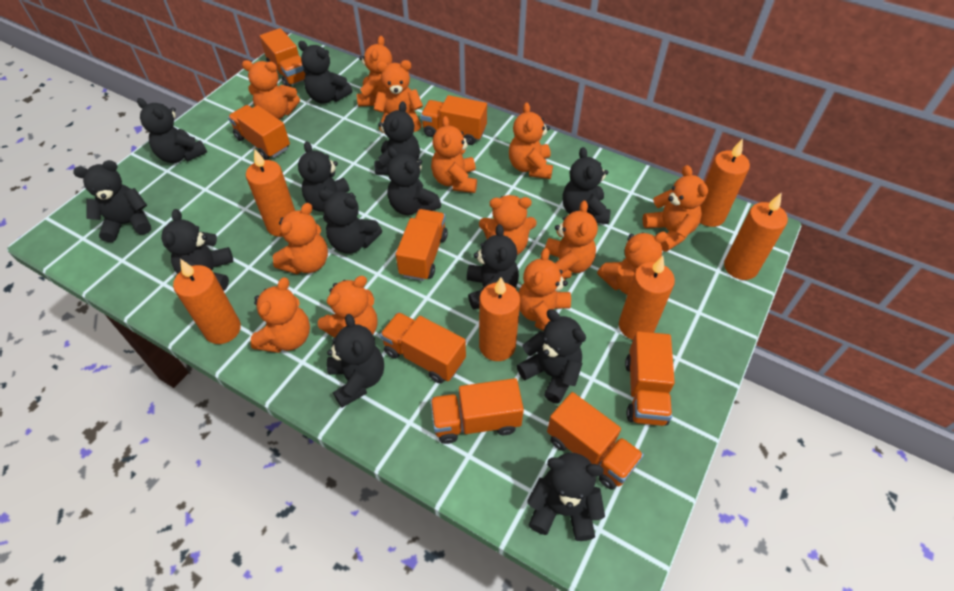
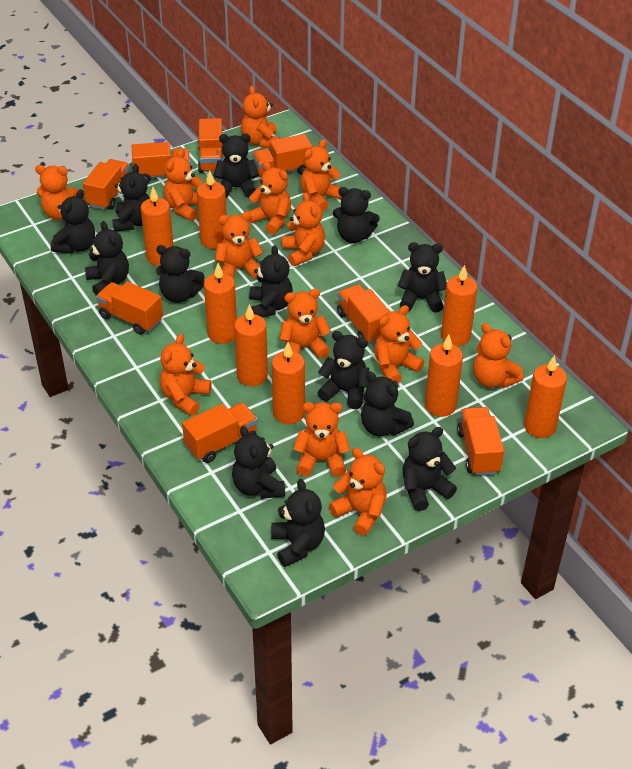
orange candle: [173,259,241,344] [246,149,295,237] [479,277,520,361] [619,256,675,340] [700,139,750,227] [724,193,788,280] = 6 -> [141,187,173,266] [197,170,227,249] [204,263,237,344] [234,304,268,386] [272,342,305,424] [425,335,463,417] [441,265,478,346] [524,355,567,438] = 8

